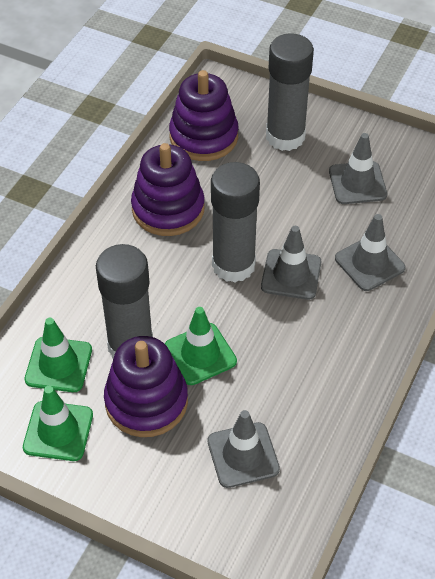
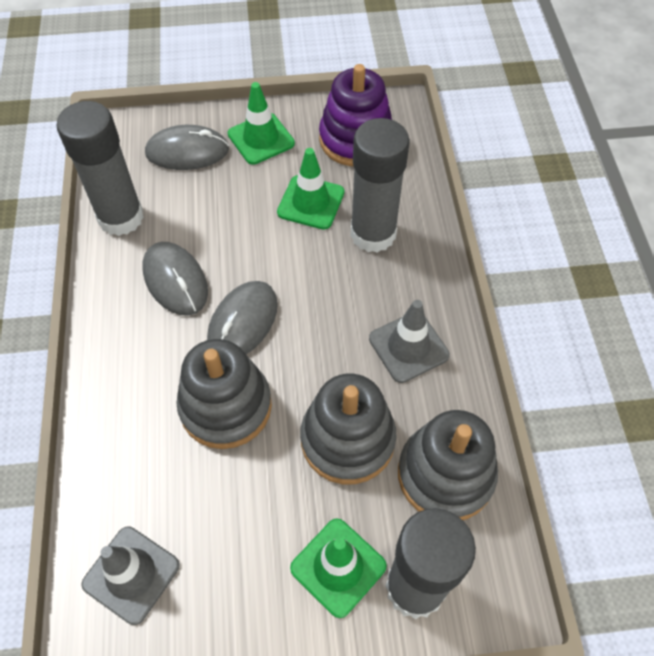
grey mouse: none = 0 -> [143,242,208,315] [145,125,229,170] [207,281,278,354] = 3
grey stacking toy: none = 0 -> [176,339,272,449] [300,374,396,484] [398,410,498,520] = 3
grey traffic cone: [207,410,280,488] [261,226,321,300] [329,133,387,204] [335,214,406,291] = 4 -> [81,527,180,625] [369,300,450,383] = 2
purple stacking toy: [104,336,188,437] [131,143,205,236] [169,70,239,161] = 3 -> [319,64,392,166] = 1

